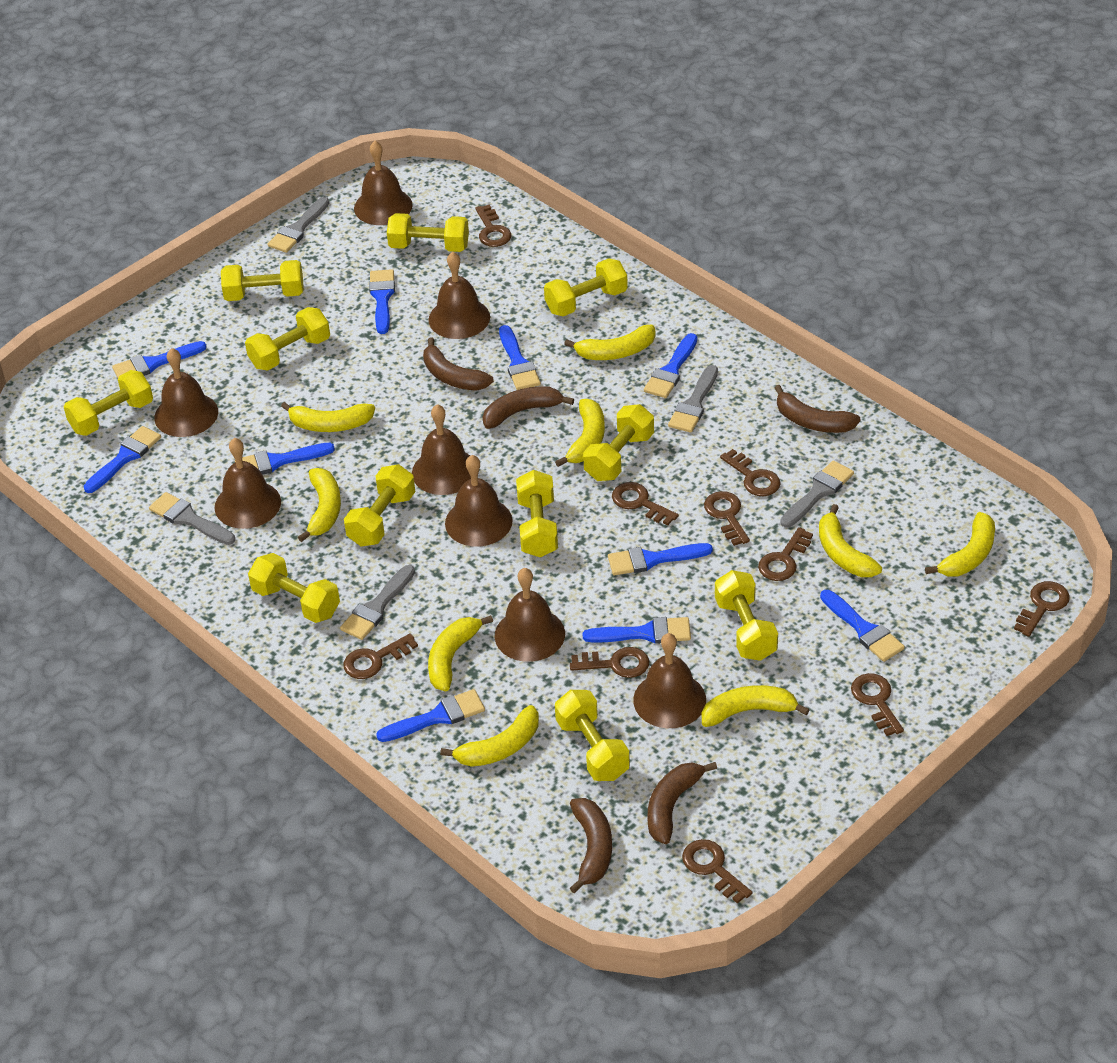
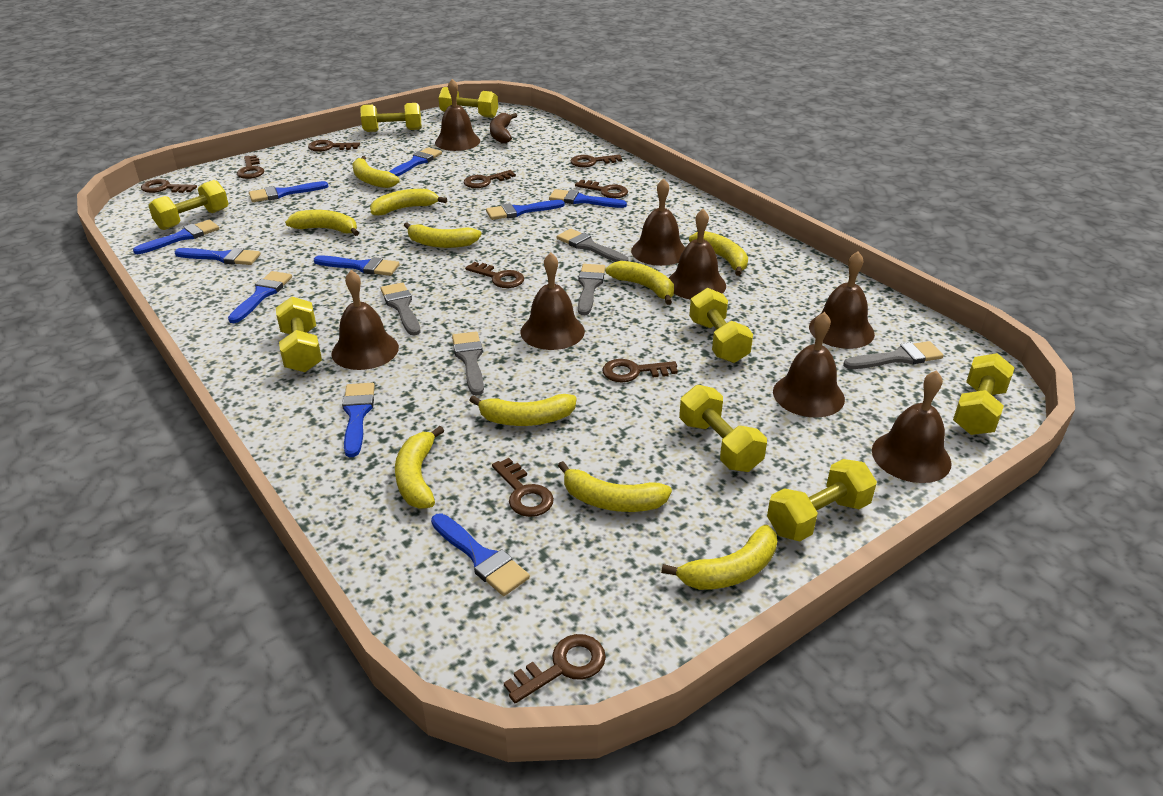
brown banana: [423,337,494,391] [483,386,574,429] [570,798,612,893] [648,762,717,844] [775,385,861,433] = 5 -> [490,113,517,144] = 1
yellow banana: [281,402,375,432] [298,468,341,542] [428,615,493,691] [440,705,539,767] [555,399,605,467] [564,325,656,360] [702,685,810,727] [819,504,882,577] [925,512,995,576] = 9 -> [285,210,359,236] [352,156,400,188] [370,189,447,216] [395,426,444,509] [404,222,481,248] [469,394,576,426] [558,461,672,512] [605,261,674,305] [661,525,777,590] [689,231,748,276] = 10
yellow dumbbell: [64,370,153,436] [221,260,304,301] [245,307,330,371] [248,553,340,623] [344,464,415,546] [387,213,469,252] [516,470,558,557] [544,258,628,316] [555,690,630,781] [583,404,654,481] [715,570,778,661] = 11 -> [148,180,228,230] [276,297,322,372] [361,103,422,132] [438,87,498,118] [679,385,767,472] [689,288,753,363] [767,459,877,541] [953,353,1014,435] = 8

